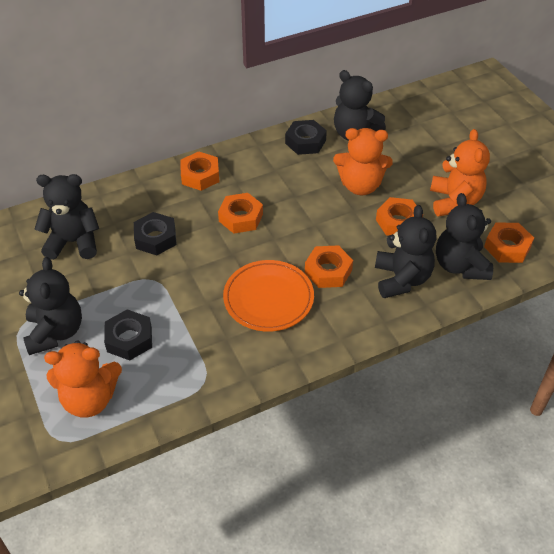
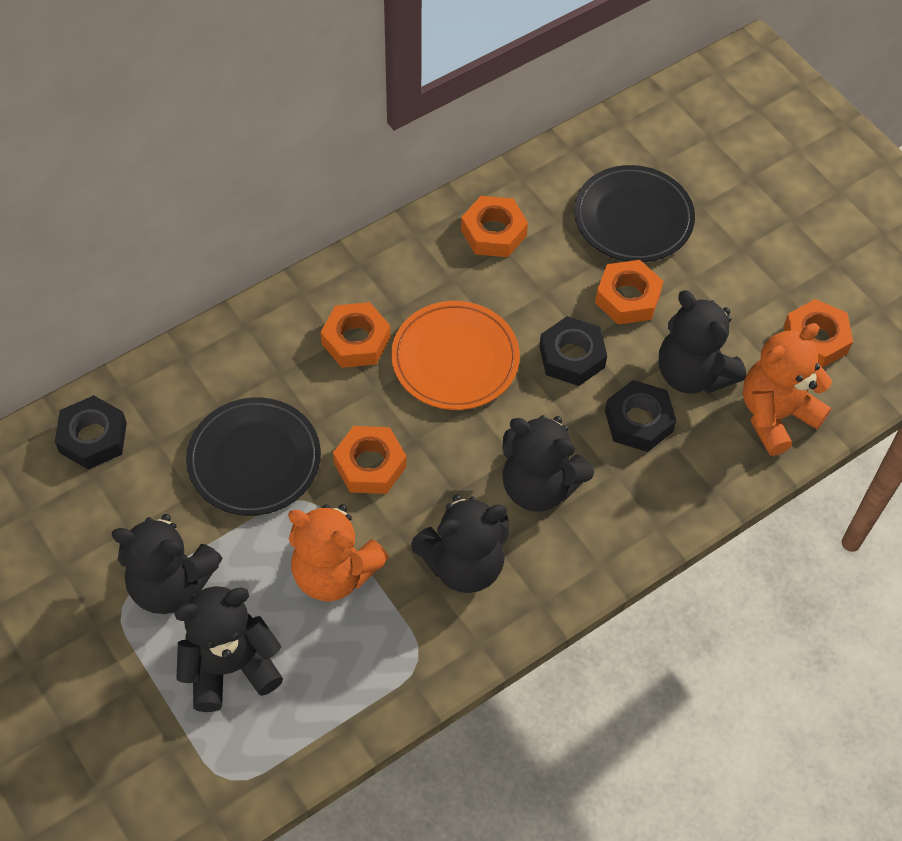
black plate: none = 0 -> [186,397,321,516] [574,165,695,262] = 2
orange teddy bear: [44,340,122,418] [333,128,393,195] [430,129,490,217] = 3 -> [288,504,389,601] [743,323,832,456] = 2

